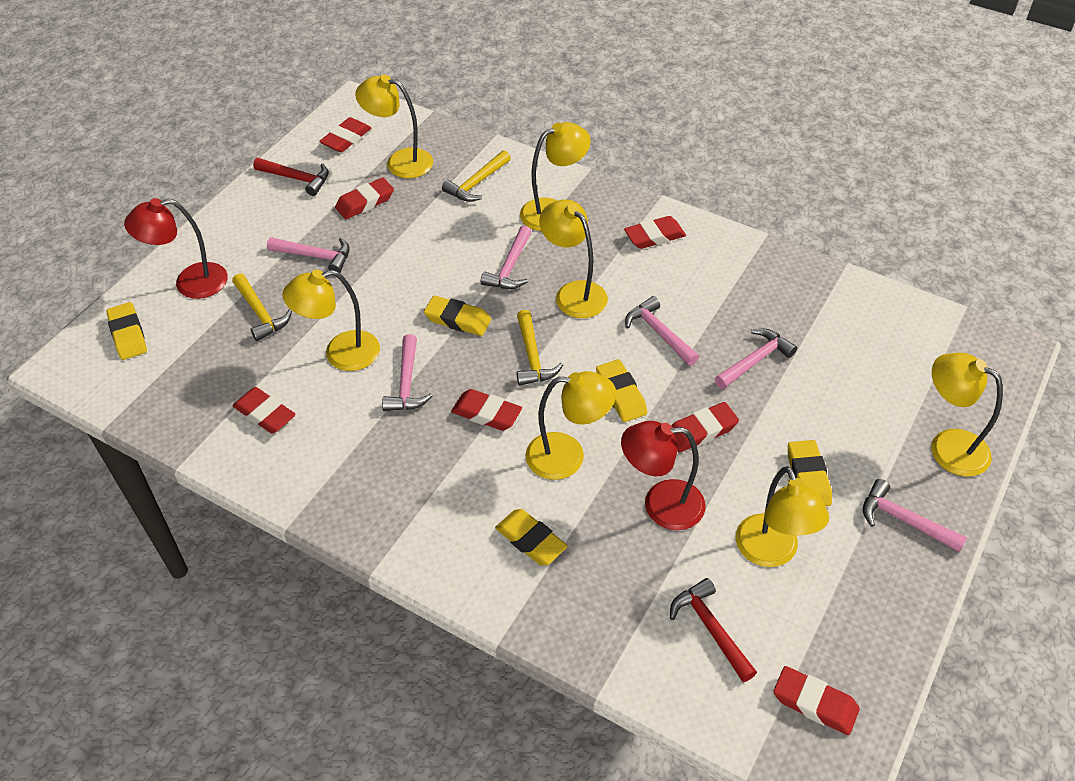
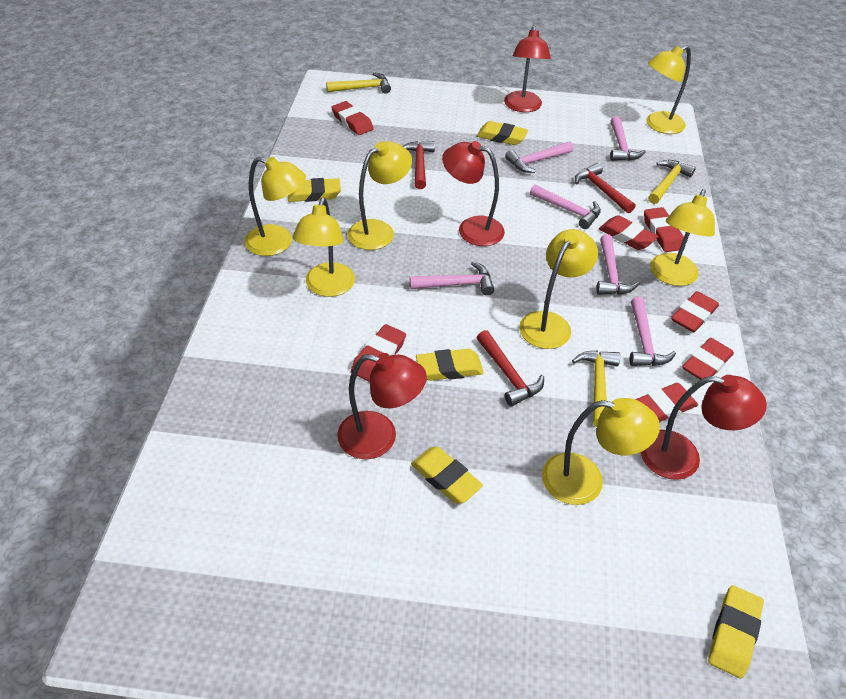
red hammer: [253,158,329,196] [670,578,757,682] = 2 -> [403,141,435,189] [477,330,544,406] [575,163,635,213] = 3
red lamp: [124,198,228,299] [621,421,706,530] = 2 -> [337,353,427,459] [442,141,505,246] [504,25,551,112] [641,375,767,480] = 4

